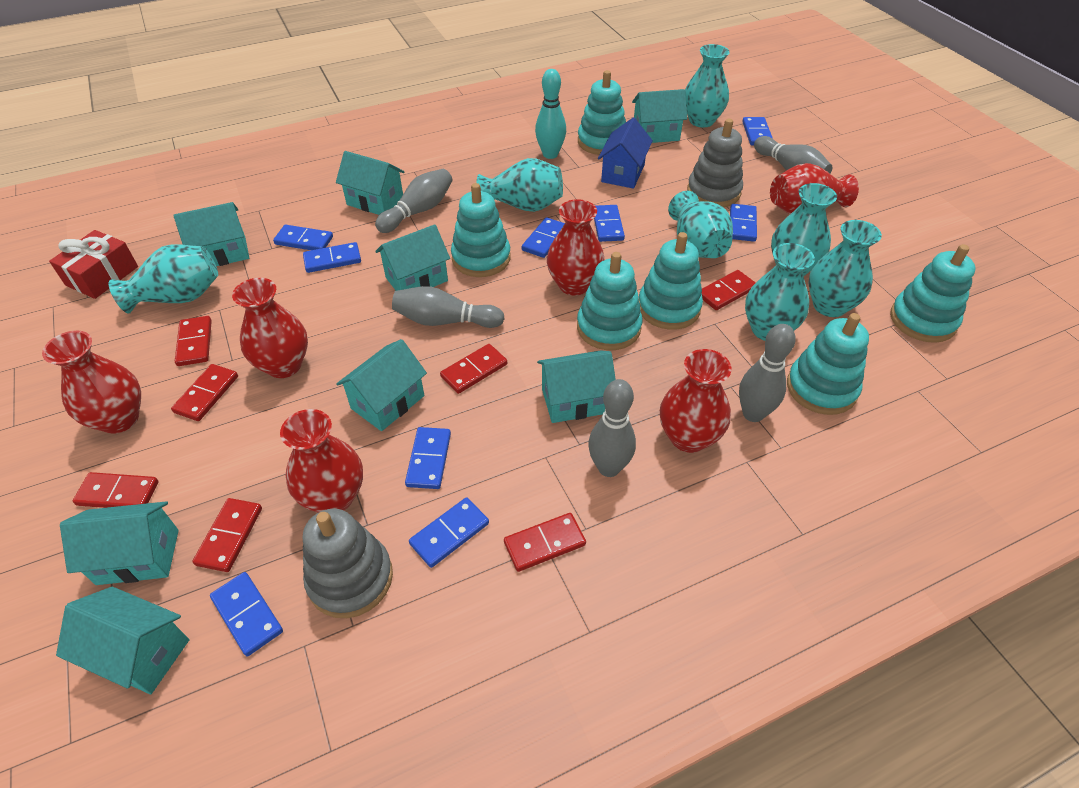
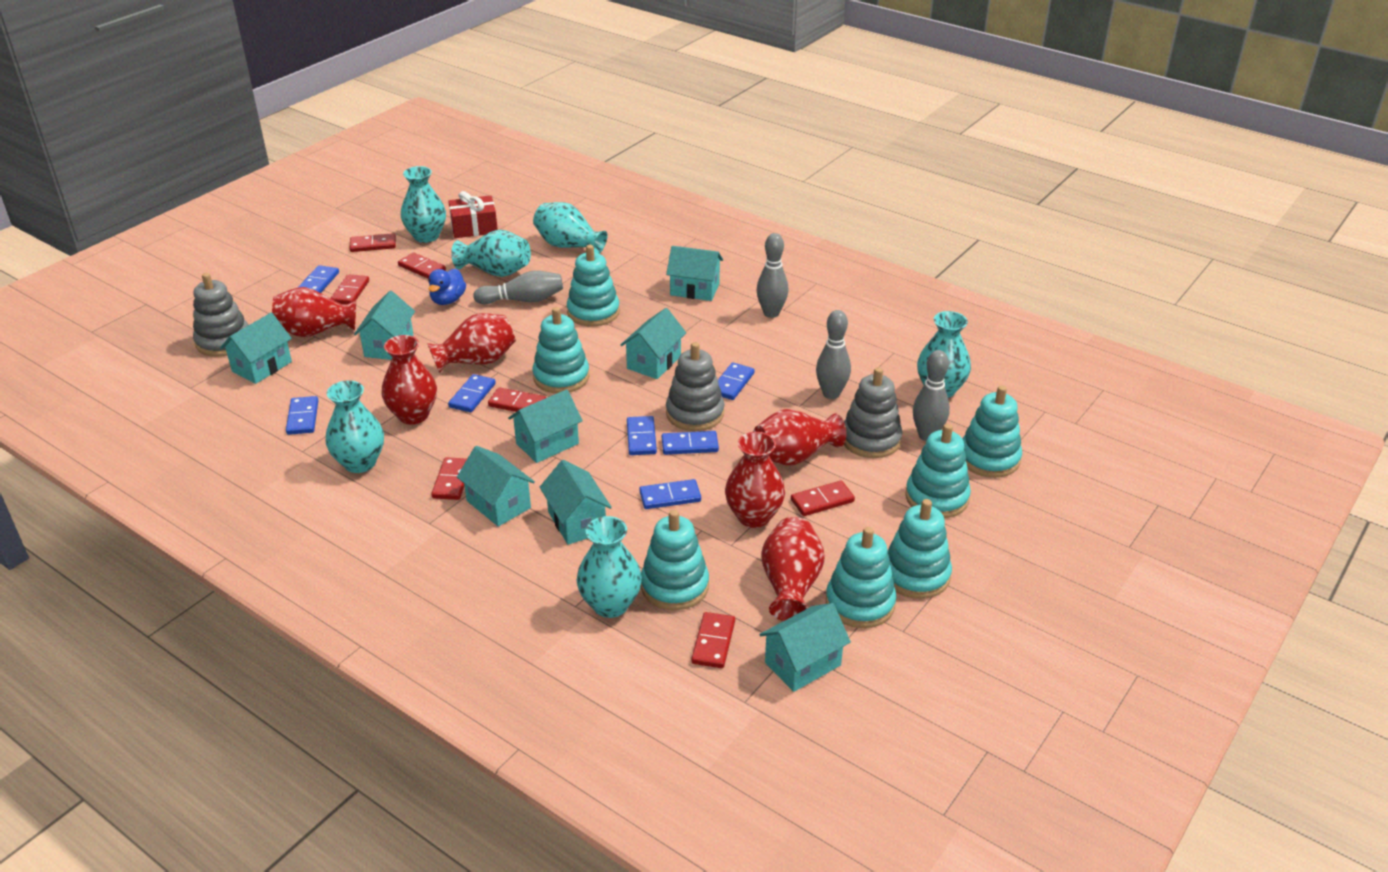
blue domino: [210,572,283,656] [273,225,333,250] [303,242,361,273] [405,427,451,489] [409,497,489,568] [522,217,565,258] [594,205,625,242] [730,204,757,242] [742,117,773,145] = 9 -> [286,396,319,435] [297,265,339,293] [448,374,496,412] [627,416,657,455] [639,479,701,509] [662,431,719,455] [718,363,755,400] = 7
blue duck: none = 0 -> [428,268,466,305] = 1
blue house: [598,118,653,189] = 1 -> none = 0
grey bowling pin: [375,169,452,233] [392,286,505,328] [588,379,636,477] [739,324,796,422] [754,136,832,174] = 5 -> [473,271,563,304] [756,233,789,318] [816,310,851,399] [913,350,950,441] = 4
grey stacking toy: [303,509,393,618] [687,119,743,207] = 2 -> [193,273,248,357] [666,342,725,431] [844,367,902,458] = 3
turquoise bowling pin: [535,69,566,159] = 1 -> none = 0
turquoise stacking toy: [451,183,511,277] [577,252,642,350] [578,70,626,155] [639,232,703,330] [787,313,869,415] [890,244,976,343] = 6 -> [532,307,590,393] [567,245,620,327] [641,510,709,610] [826,527,896,628] [887,499,952,599] [905,423,971,518] [962,385,1022,478] = 7
turquoise vase: [109,244,218,314] [477,158,563,212] [668,191,733,258] [685,44,730,128] [745,243,815,341] [771,183,837,276] [808,220,882,317] = 7 -> [326,380,384,473] [401,166,446,243] [451,230,531,277] [533,202,607,254] [577,516,642,618] [917,311,971,398] = 6

